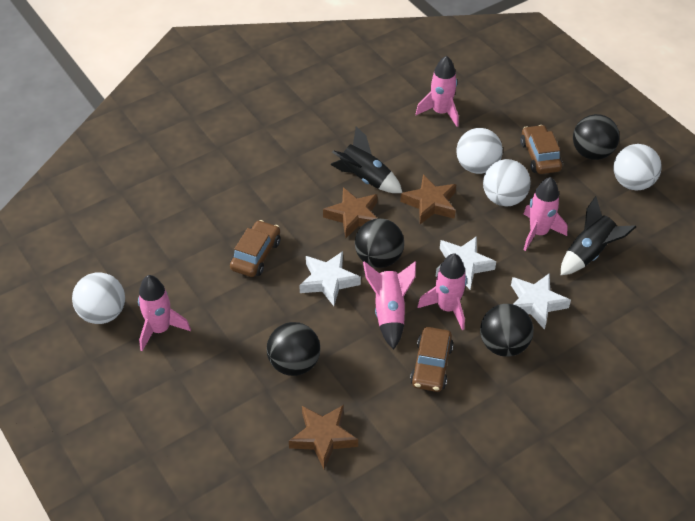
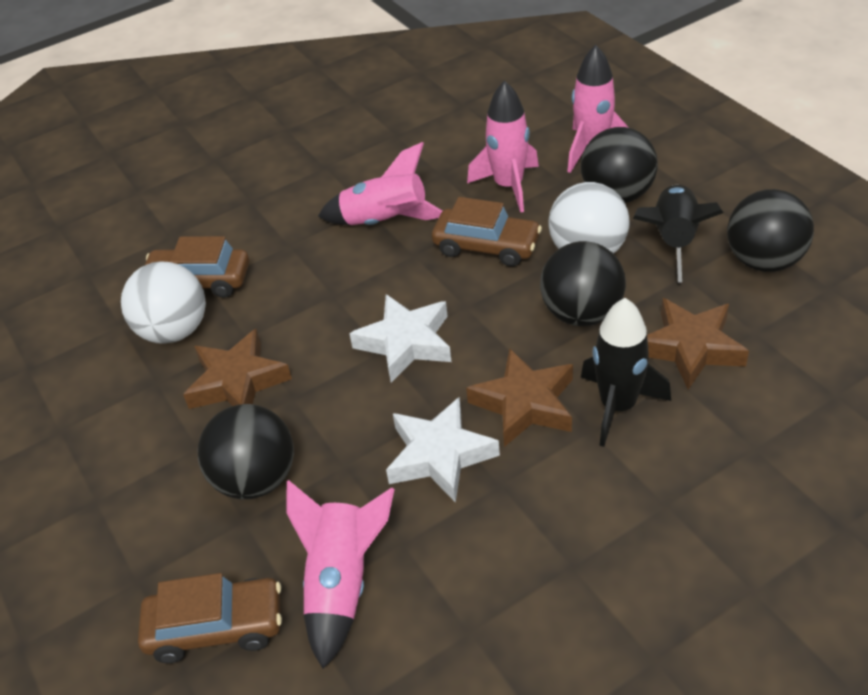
pink rocket: [138,275,191,351] [363,261,416,350] [416,55,459,127] [418,253,467,330] [524,177,568,251] = 5 -> [286,480,395,669] [318,142,442,225] [467,81,539,213] [567,45,629,173] = 4
white ball: [72,272,125,324] [456,128,503,174] [483,159,531,206] [613,144,661,191] = 4 -> [121,261,206,344] [548,182,630,254] = 2
white star: [299,251,361,306] [436,236,496,290] [511,273,571,330] = 3 -> [349,294,452,382] [386,397,500,503] = 2

